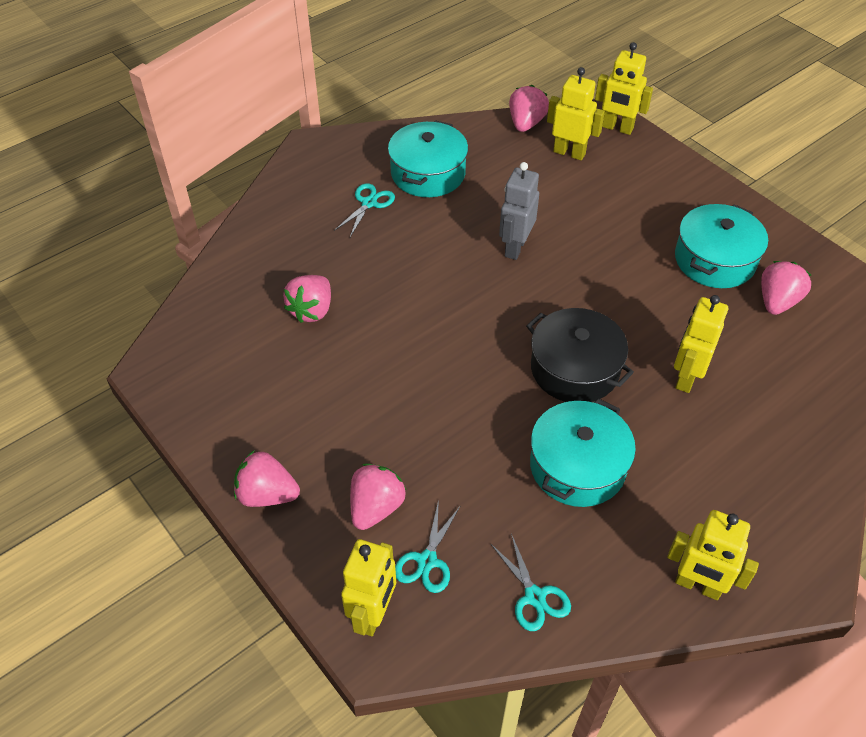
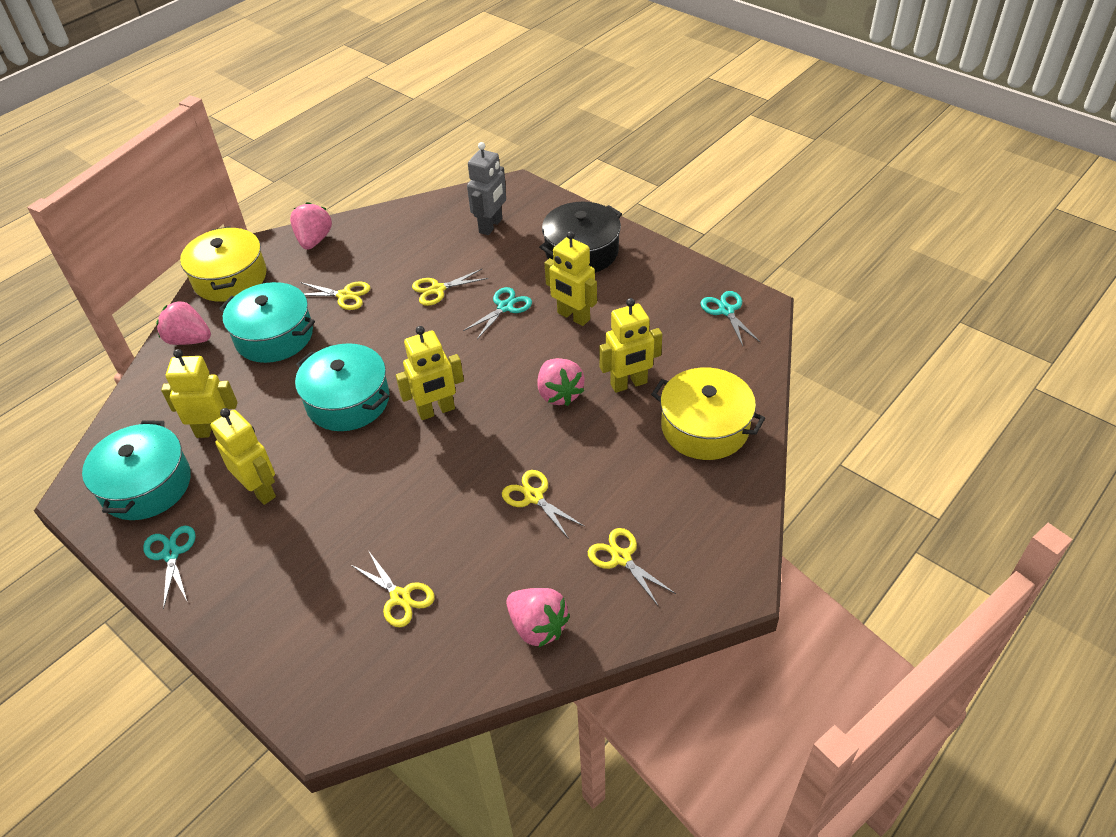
pink strawberry: [234,451,300,507] [283,275,331,323] [350,463,406,530] [509,85,549,132] [761,261,811,315] = 5 -> [156,301,211,345] [290,202,332,250] [506,588,570,647] [538,358,584,406] = 4
yellow pot: none = 0 -> [180,226,267,302] [651,367,765,460] = 2
yellow scissors: none = 0 -> [300,282,370,310] [350,550,435,627] [412,269,488,306] [502,470,585,539] [588,528,676,607] = 5

